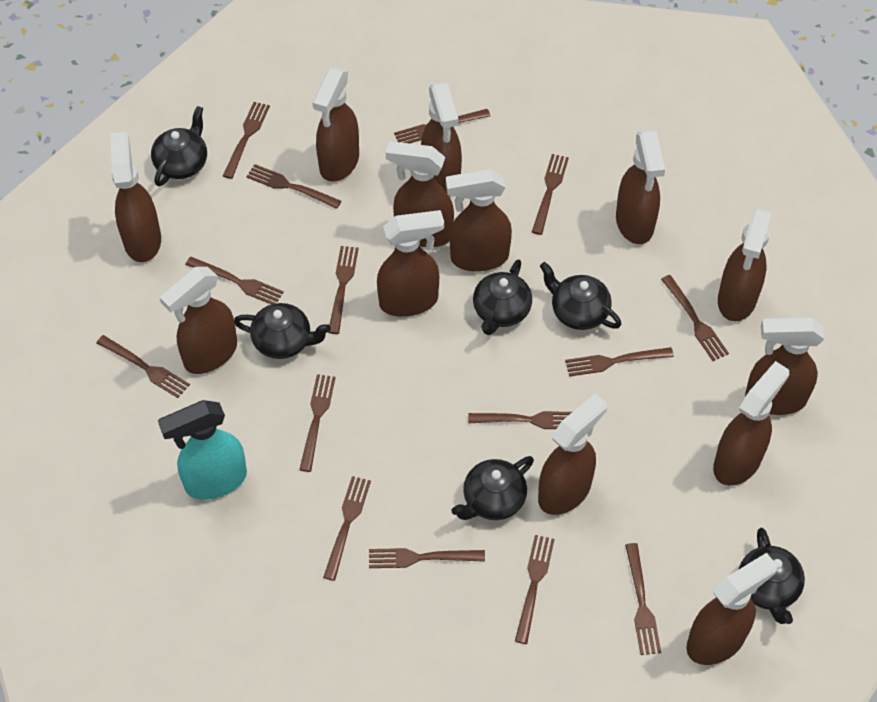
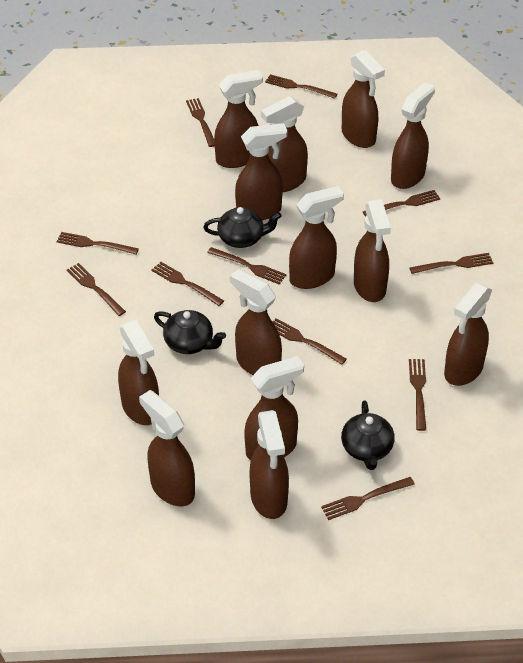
black teapot: [151,106,207,186] [234,303,331,359] [451,456,534,520] [473,259,532,335] [540,262,621,330] [739,528,805,624] = 6 -> [154,310,226,354] [203,207,282,248] [341,400,394,470] = 3
brown fork: [96,335,190,398] [185,257,284,305] [223,102,270,179] [246,164,341,209] [299,374,336,472] [323,476,371,581] [328,246,359,334] [369,548,485,568] [394,109,491,143] [468,411,572,429] [515,535,555,644] [532,154,569,235] [565,347,674,377] [625,543,661,655] [661,275,729,361] = 15 -> [56,232,139,255] [67,263,126,316] [151,262,224,306] [186,98,215,147] [207,247,287,285] [265,74,337,99] [273,318,347,365] [321,477,415,520] [363,190,440,217] [409,359,426,431] [410,253,493,274] = 11
turquoise spray bottle: [158,400,247,500] = 1 -> none = 0

